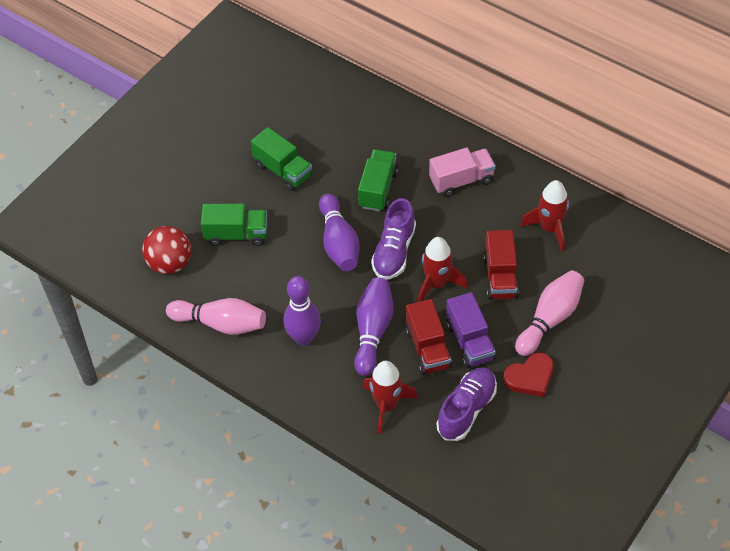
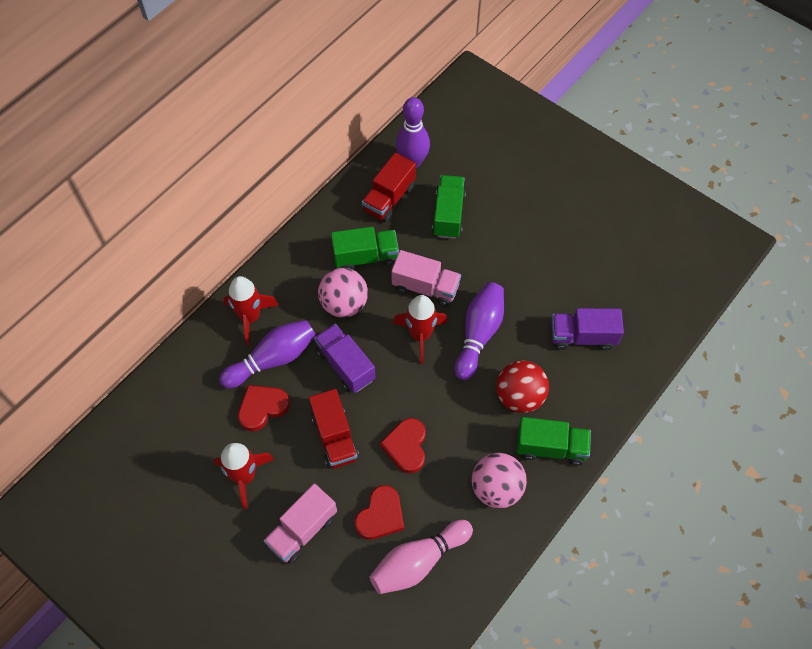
pink ball: none = 0 -> [318,268,368,318] [472,453,527,508] = 2
pink bowling pin: [166,298,266,335] [515,270,584,356] = 2 -> [370,520,473,594] = 1
pink truck: [429,148,496,197] = 1 -> [264,484,337,564] [391,250,461,306] = 2
purple shoe: [371,198,416,280] [437,367,497,441] = 2 -> none = 0
purple truck: [446,292,496,368] = 1 -> [314,324,376,393] [551,308,624,350] = 2
red heart: [504,353,554,397] = 1 -> [238,385,290,431] [355,485,404,540] [380,418,426,474] = 3

